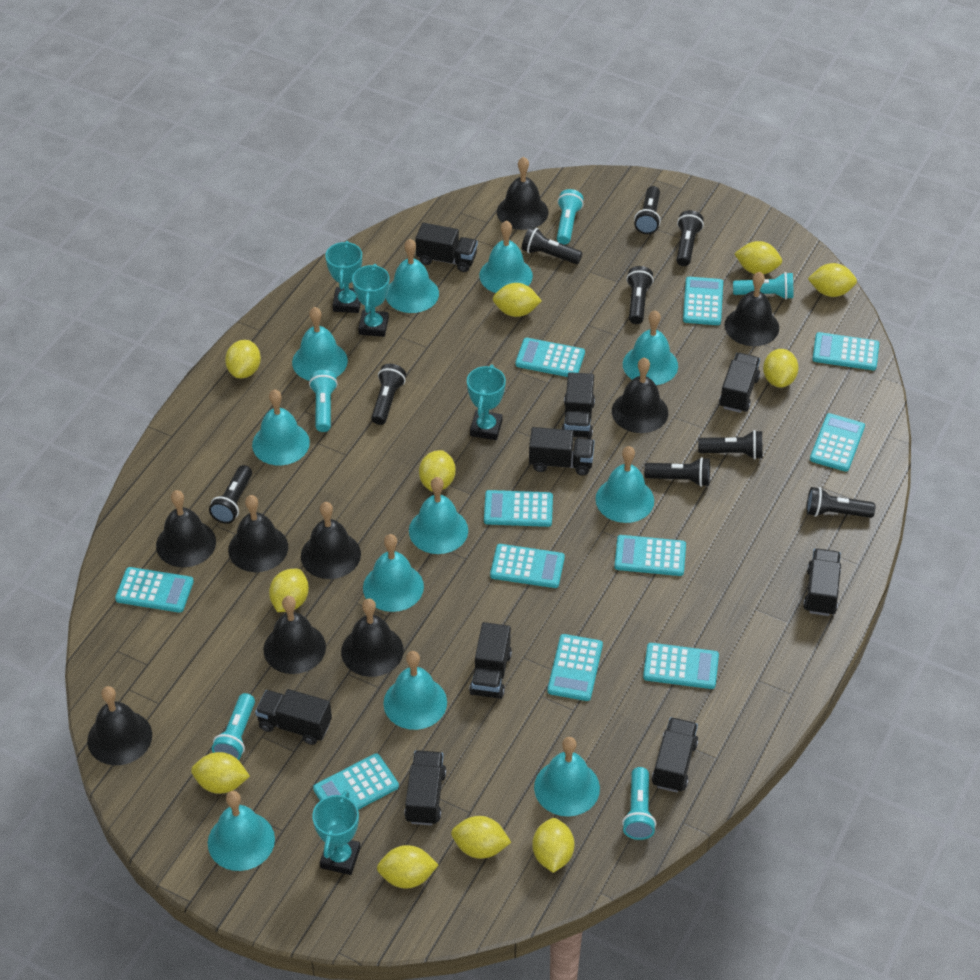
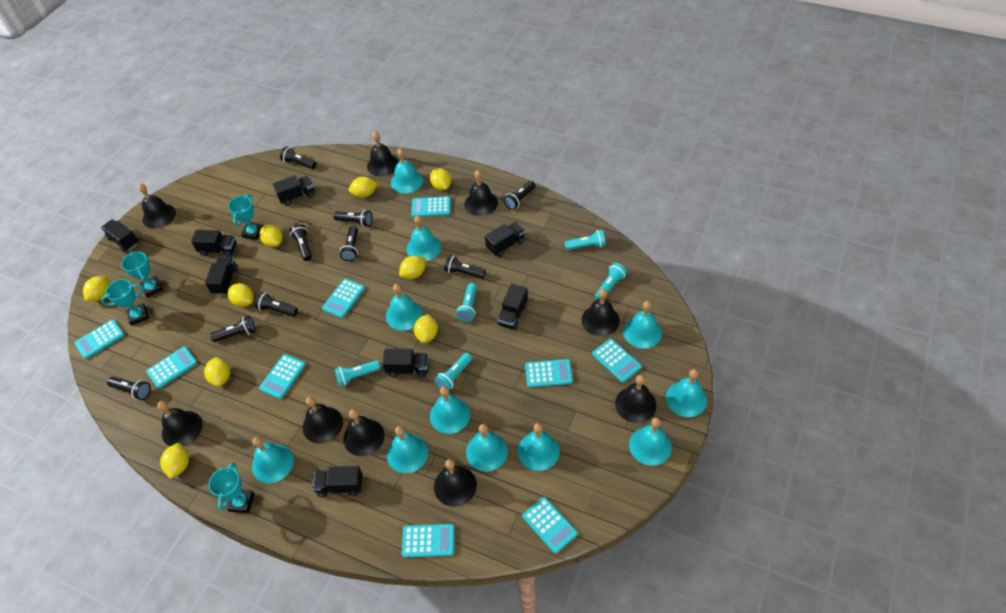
black truck: [255,689,332,745] [404,750,446,825] [415,223,478,272] [469,622,512,699] [529,427,595,476] [562,372,595,439] [652,717,698,792] [719,353,760,413] [803,549,841,616] = 9 -> [101,219,139,252] [191,230,237,257] [205,257,238,295] [273,175,314,206] [312,466,363,497] [383,349,429,378] [485,222,525,257] [497,284,528,330] = 8
turquoise calculator: [115,567,194,613] [313,753,399,810] [484,490,553,527] [490,544,565,588] [515,338,585,377] [547,634,603,701] [614,535,686,576] [643,643,719,689] [683,277,723,325] [810,413,865,472] [812,332,879,370] = 11 -> [74,319,125,359] [146,346,197,388] [259,354,306,399] [322,279,365,318] [402,524,454,557] [411,196,451,217] [522,497,578,554] [525,359,573,387] [592,338,642,382] = 9
yellow lemon: [191,752,250,794] [225,340,261,378] [269,569,309,612] [377,845,438,889] [419,450,456,492] [451,816,511,859] [493,283,542,317] [532,818,575,873] [734,241,782,274] [763,349,799,388] [808,263,857,297] = 11 -> [83,276,109,301] [160,443,189,479] [204,357,230,387] [228,283,254,307] [259,224,283,247] [349,177,378,198] [399,255,426,279] [414,314,438,343] [430,168,451,190] = 9

